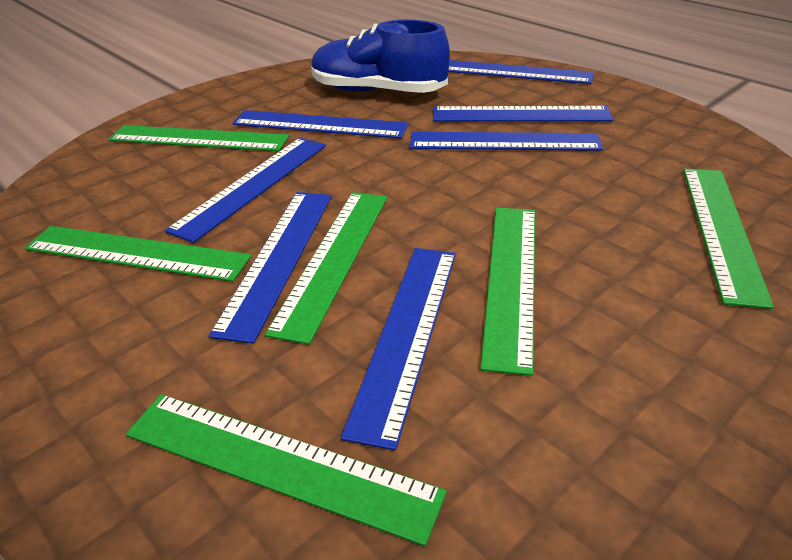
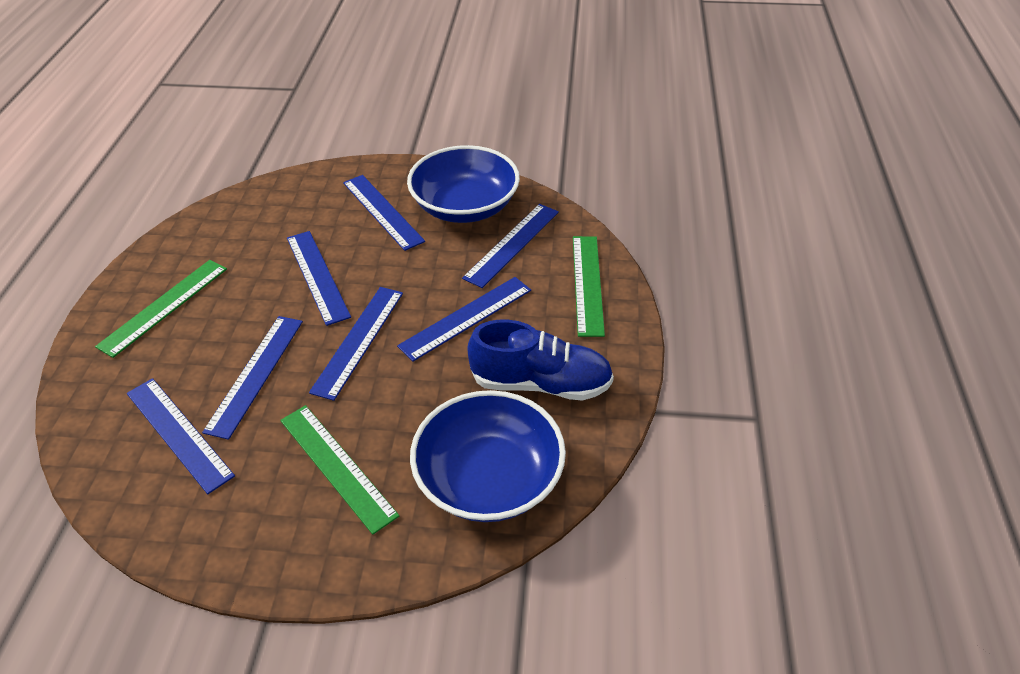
blue bowl: none = 0 -> [407,145,520,223] [410,390,566,522] = 2
green ruler: [25,226,251,282] [108,125,289,151] [126,394,447,546] [265,192,387,345] [480,208,535,376] [683,168,774,309] = 6 -> [95,260,227,358] [280,405,399,535] [573,236,605,337] = 3

